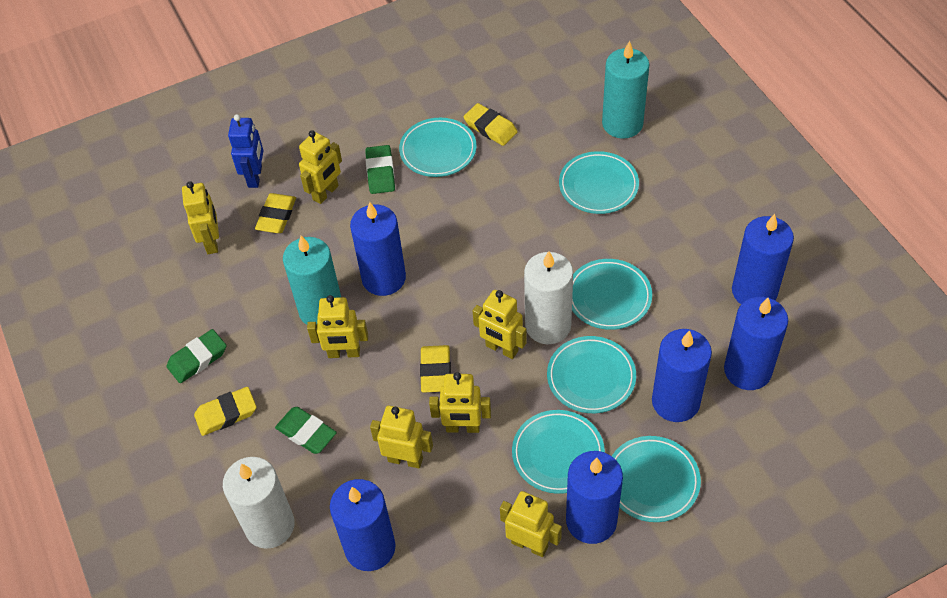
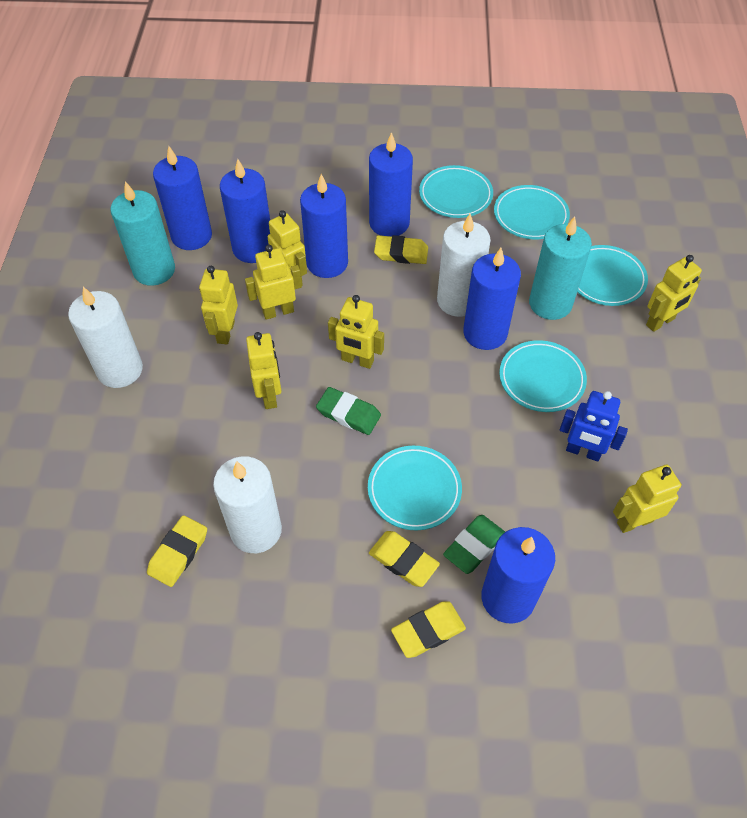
green eraser: [166,329,226,383] [275,407,337,454] [365,145,395,194] = 3 -> [316,387,381,435] [443,515,505,574] = 2
turquoise plate: [399,118,477,177] [512,410,605,494] [547,336,636,413] [559,151,639,214] [572,259,652,330] [612,436,701,522] = 6 -> [368,446,462,531] [419,165,493,218] [494,185,570,239] [499,340,587,412] [577,245,648,306] = 5
white candle: [223,457,295,549] [524,251,573,344] = 2 -> [68,287,143,388] [213,456,282,553] [437,214,491,317] = 3

